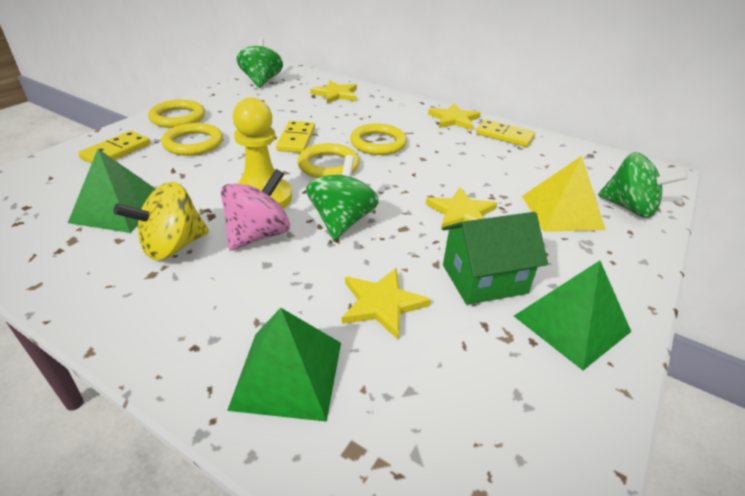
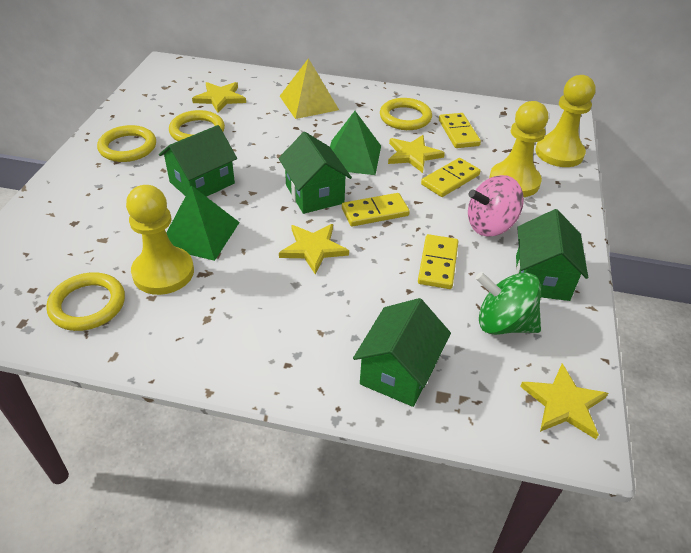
green house: [442,212,548,305] = 1 -> [159,125,237,197] [279,132,352,214] [353,298,451,407] [516,209,588,301] = 4
green pyramid: [68,149,155,233] [227,308,341,422] [514,261,631,370] = 3 -> [166,185,240,261] [330,111,381,175] = 2
green spinning top: [237,38,283,88] [306,155,379,240] [598,152,688,218] = 3 -> [475,272,541,335] = 1
yellow domino: [78,131,151,164] [276,121,315,153] [476,120,535,147] = 3 -> [342,193,410,227] [418,234,458,289] [421,158,480,197] [439,113,481,148] = 4
yellow pawn: [233,97,292,209] = 1 -> [126,185,194,295] [489,101,548,197] [536,75,596,167] = 3
yellow spinning top: [113,182,209,260] = 1 -> none = 0

